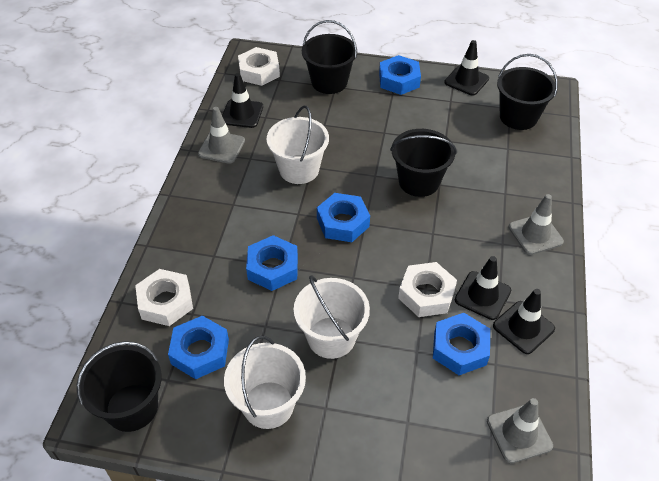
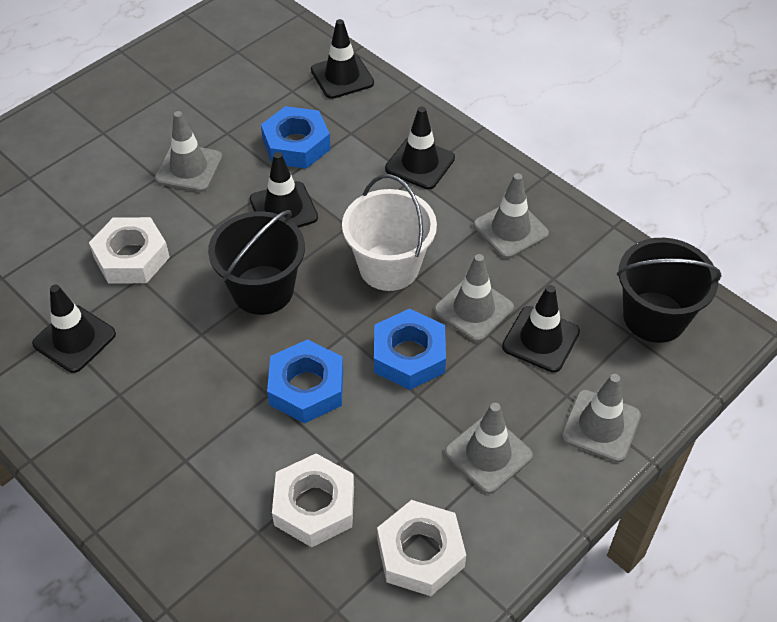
black bucket: [77,341,162,432] [302,20,357,94] [390,129,456,197] [497,54,558,130] = 4 -> [208,210,305,315] [617,238,721,343] = 2
black traffic cone: [222,73,263,128] [444,40,489,95] [455,256,511,320] [493,289,555,354] = 4 -> [32,285,116,373] [250,152,318,228] [311,19,374,99] [385,107,455,189] [502,285,580,372] = 5
blue nut: [168,316,229,379] [246,235,298,291] [317,193,370,242] [379,55,421,95] [433,313,490,375] = 5 -> [261,106,331,169] [267,339,343,424] [374,309,446,390] = 3
grey traffic cone: [198,107,245,164] [487,398,553,463] [508,194,564,255] = 3 -> [154,111,222,192] [434,254,514,342] [444,403,533,494] [473,173,549,258] [561,374,641,462] = 5
white bucket: [224,336,306,429] [267,106,329,184] [294,275,370,359] = 3 -> [342,174,437,291] = 1

